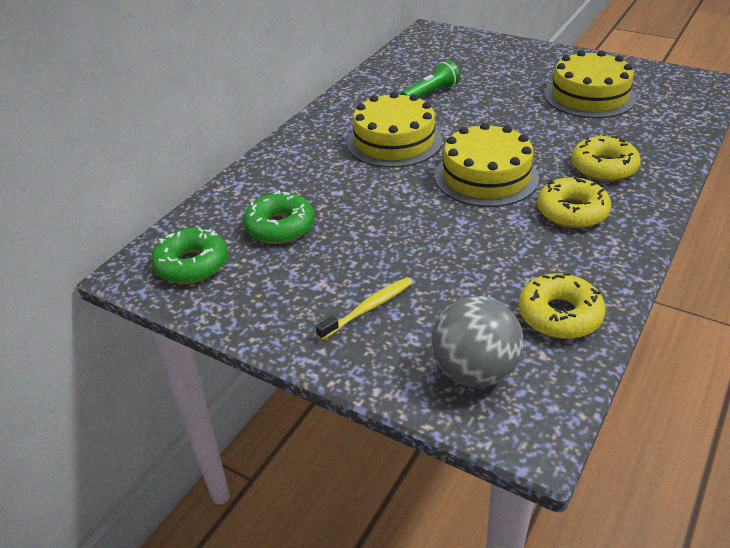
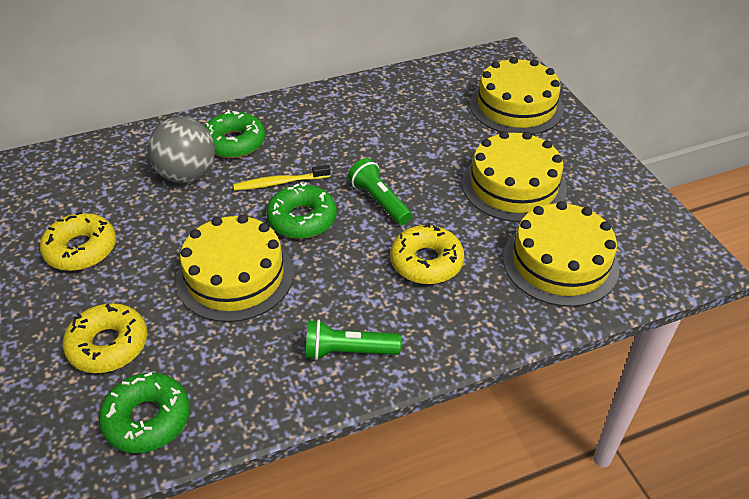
green donut: [151,228,228,284] [243,190,315,244] = 2 -> [99,372,190,453] [205,110,265,158] [266,182,337,239] = 3
green flashlight: [400,60,460,98] = 1 -> [305,319,401,360] [348,158,412,225] = 2
yellow cake: [347,92,442,168] [435,123,539,207] [544,50,637,118] = 3 -> [176,214,294,322] [462,131,567,222] [470,57,564,135] [503,201,619,307] = 4

